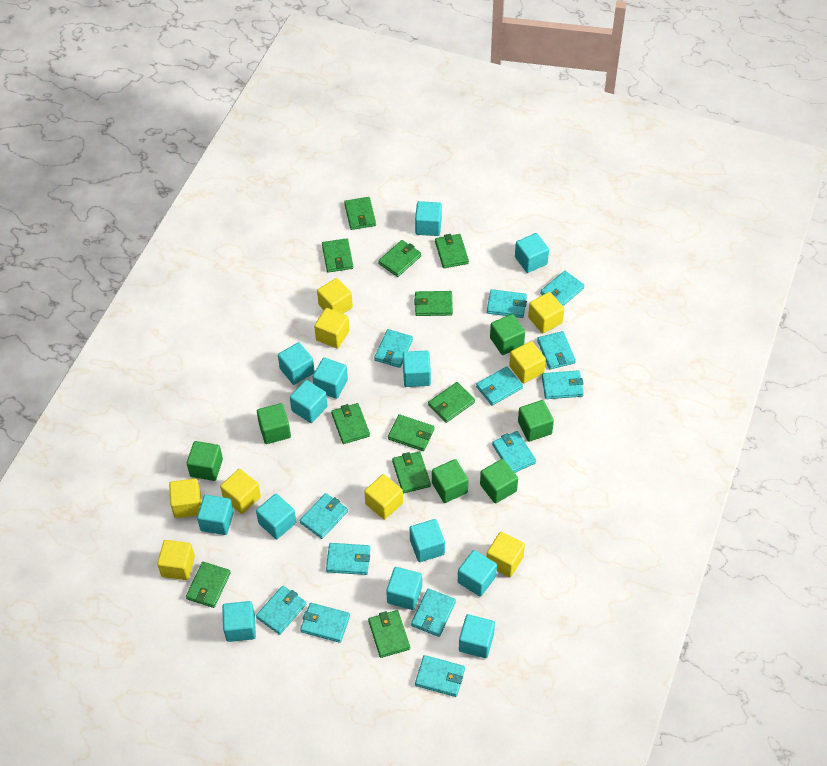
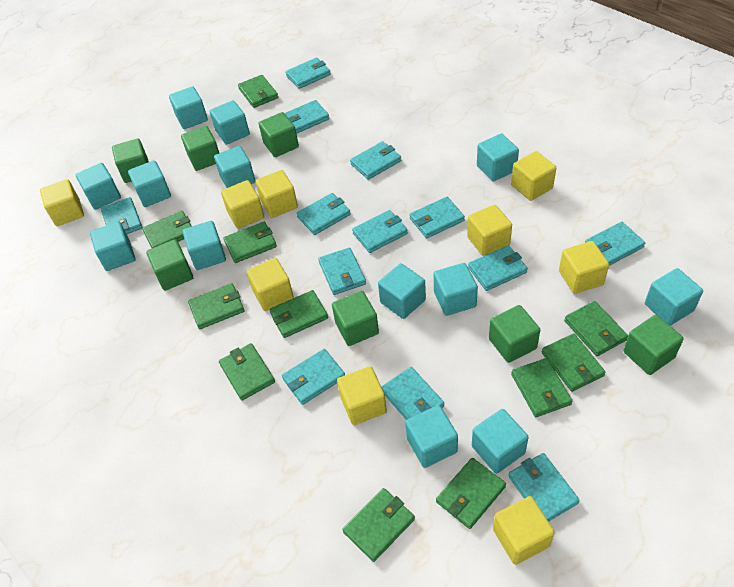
green cube: [187,441,223,481] [257,403,291,444] [432,459,468,503] [480,459,518,503] [490,314,525,355] [518,400,554,442] = 6 -> [112,138,149,183] [146,239,193,291] [181,126,219,171] [259,112,299,157] [332,291,379,346] [489,305,540,363] [623,315,684,375] = 7

